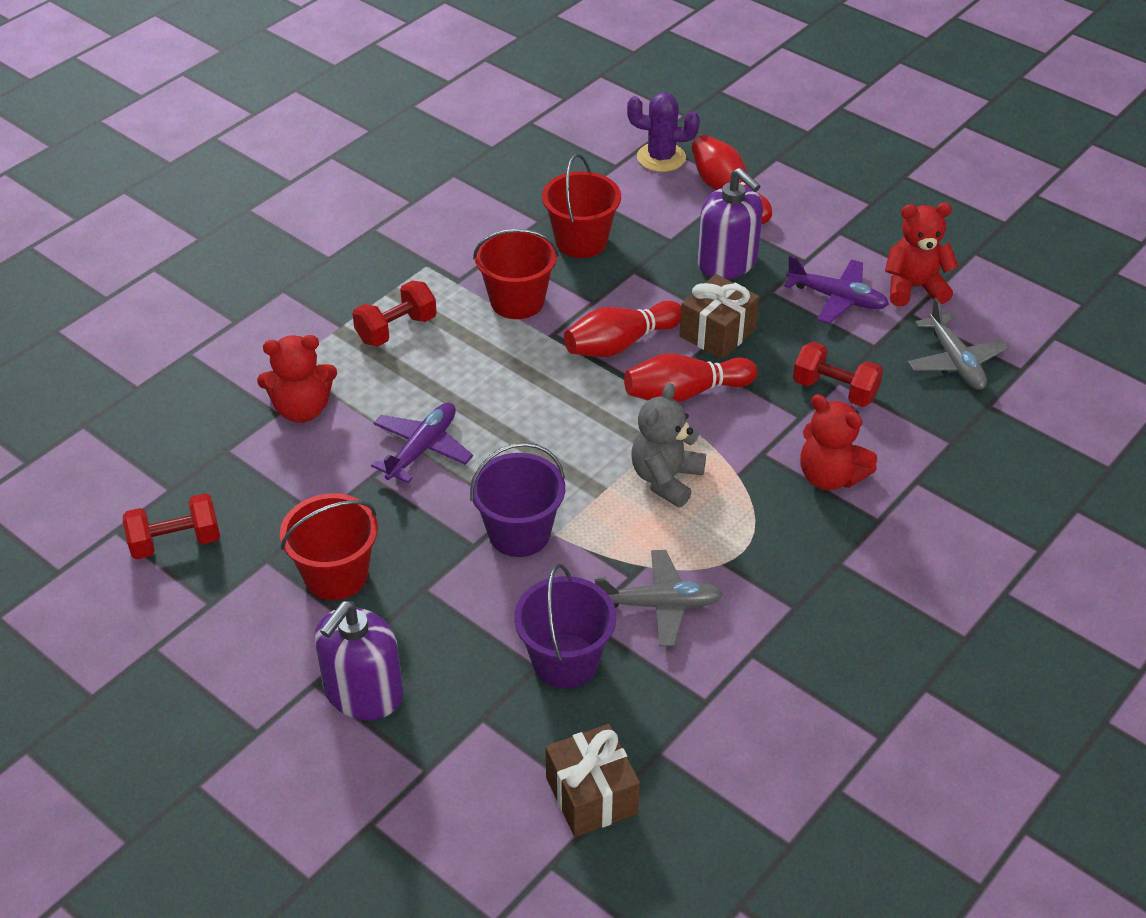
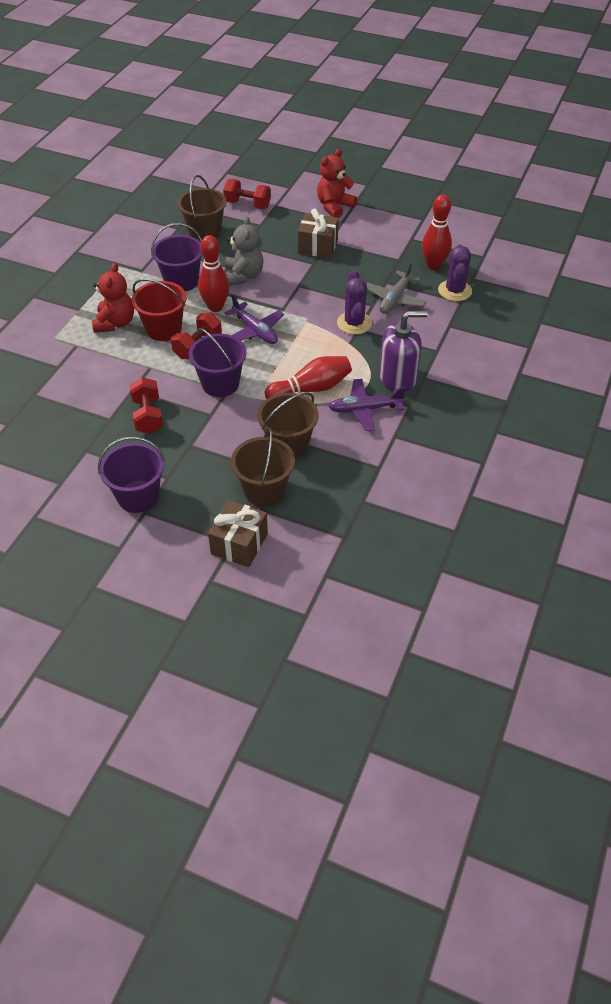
brown bucket: none = 0 -> [178,175,226,241] [231,428,295,507] [257,392,319,459] = 3
grey plane: [595,550,723,646] [908,298,1009,390] = 2 -> [366,262,427,313] = 1
purple bucket: [470,442,565,557] [514,563,616,688] = 2 -> [98,436,165,513] [151,223,202,292] [189,328,246,397] = 3
purple cactus: [627,92,700,172] = 1 -> [337,270,372,335] [438,244,472,301] = 2
purple soap dispenser: [314,601,403,720] [697,168,763,279] = 2 -> [379,311,428,392] = 1
red bucket: [280,493,378,600] [473,229,559,319] [542,154,621,258] = 3 -> [132,279,187,341] = 1
red teddy bear: [257,335,337,423] [800,394,877,490] [885,203,959,306] = 3 -> [92,263,134,333] [317,148,357,218] = 2

